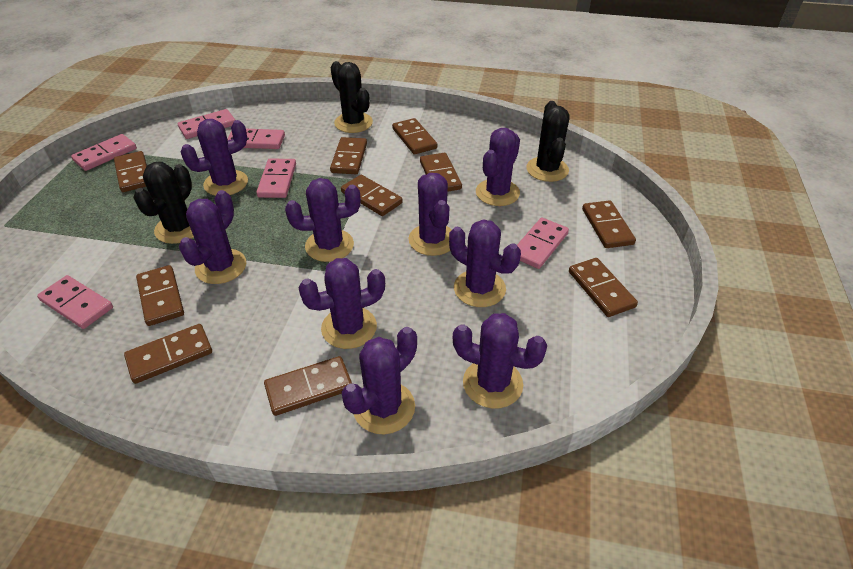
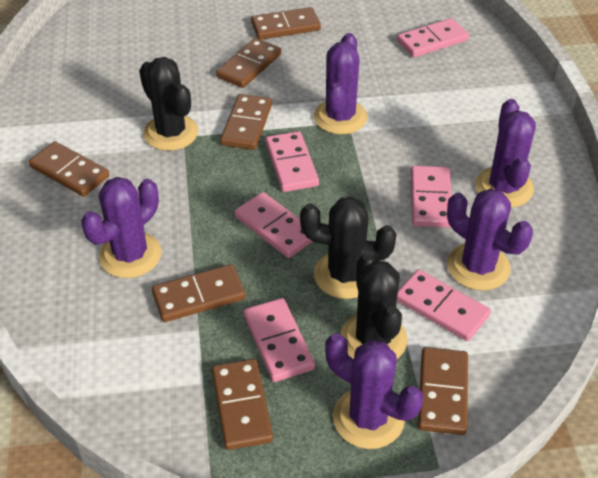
brown domino: [114,151,147,192] [124,324,212,384] [136,265,184,326] [264,356,352,416] [330,137,367,174] [341,175,403,216] [392,118,437,154] [420,153,462,192] [569,258,638,317] [582,200,636,248] = 10 -> [29,141,109,197] [152,264,246,322] [211,359,273,450] [216,38,281,88] [220,94,272,150] [251,7,321,40] [418,347,468,435] = 7
purple cactus: [179,190,246,284] [181,119,248,196] [285,178,361,262] [299,258,385,349] [342,327,417,434] [408,173,452,256] [449,219,521,307] [453,313,547,409] [476,128,520,206] = 9 -> [81,177,162,278] [313,33,367,134] [325,333,423,449] [447,188,533,291] [475,99,536,207] = 5

